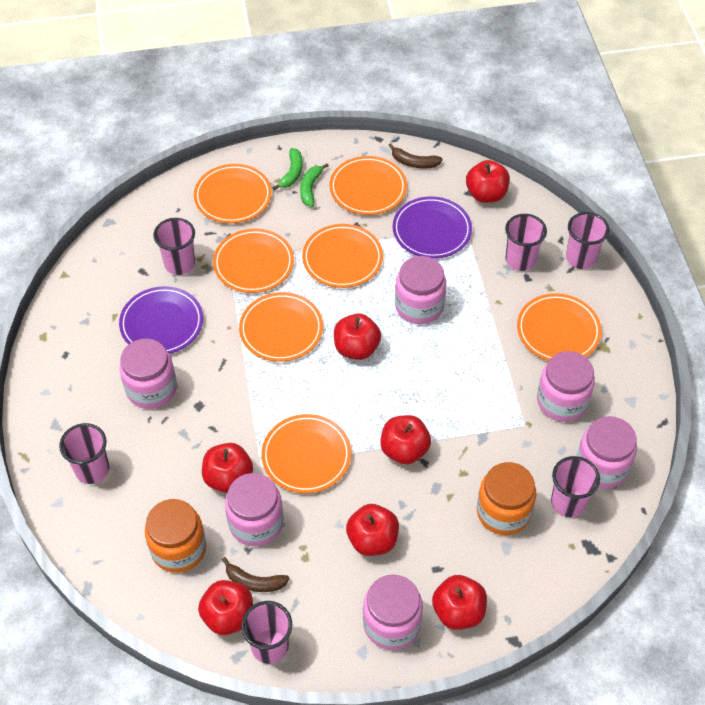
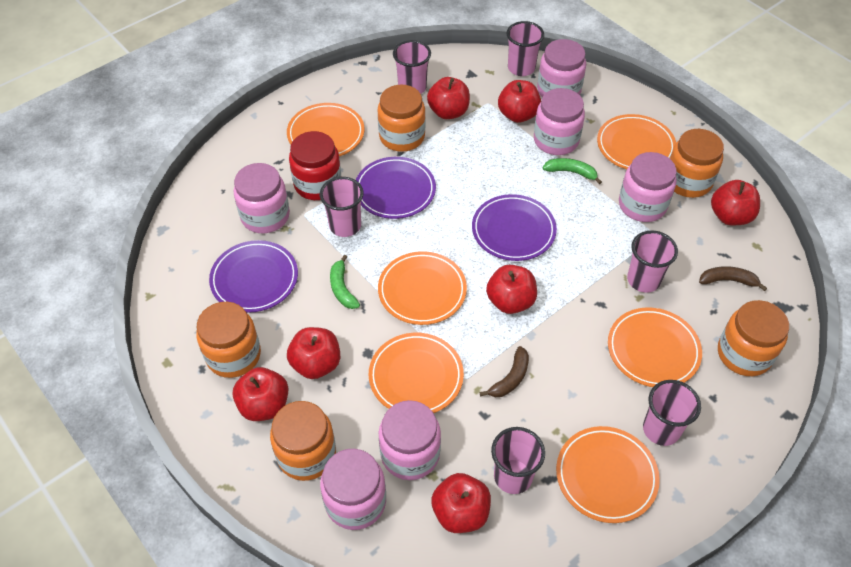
orange jar: [145,499,206,573] [477,462,536,535] = 2 -> [197,302,261,378] [270,401,336,481] [378,85,425,152] [670,129,724,198] [718,300,789,376] = 5
orange plate: [194,164,272,223] [213,229,294,293] [239,292,323,362] [261,414,351,493] [302,224,383,288] [330,156,407,215] [517,293,602,361] = 7 -> [287,103,364,156] [369,333,464,413] [378,251,467,325] [556,426,660,523] [597,114,676,169] [608,307,702,387] = 6
purple plate: [119,286,203,354] [393,196,472,259] = 2 -> [209,240,298,313] [356,157,436,219] [472,194,557,261] = 3
red jar: none = 0 -> [289,131,341,200] = 1

